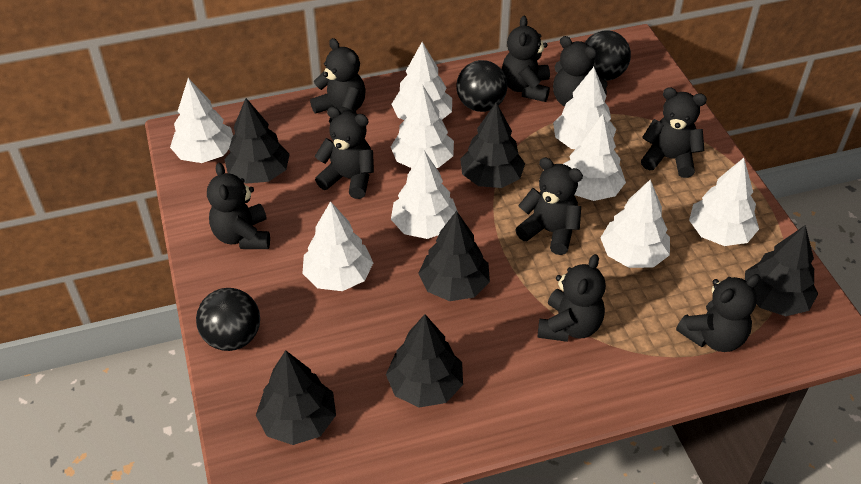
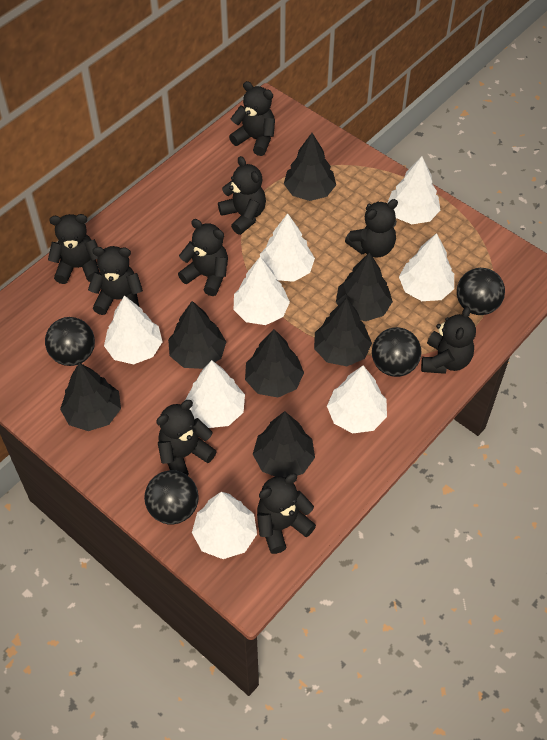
black ball: [196,288,260,351] [456,60,508,112] [585,31,631,81] = 3 -> [45,317,95,366] [144,470,199,524] [372,327,421,377] [457,268,505,315] = 4
black tree: [224,98,290,184] [256,350,336,445] [386,314,463,407] [418,211,490,301] [460,102,525,188] [745,225,818,316] = 6 -> [60,363,121,431] [168,301,226,369] [245,329,304,398] [253,411,315,477] [284,133,336,201] [314,298,372,366] [336,252,393,321] = 7
white tree: [170,78,233,163] [302,201,373,291] [391,84,454,168] [391,151,458,239] [392,42,452,120] [553,67,616,149] [563,114,626,201] [600,180,670,268] [689,158,759,246] = 9 -> [104,295,163,364] [185,360,245,428] [192,492,257,559] [234,257,290,325] [260,213,315,282] [327,365,387,433] [387,156,440,224] [399,233,454,301] = 8

